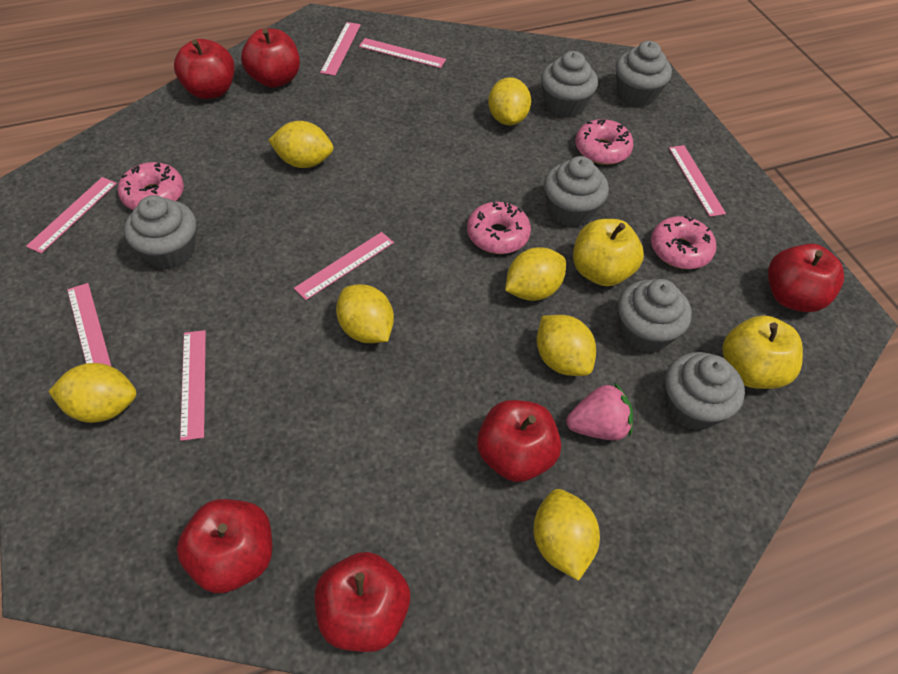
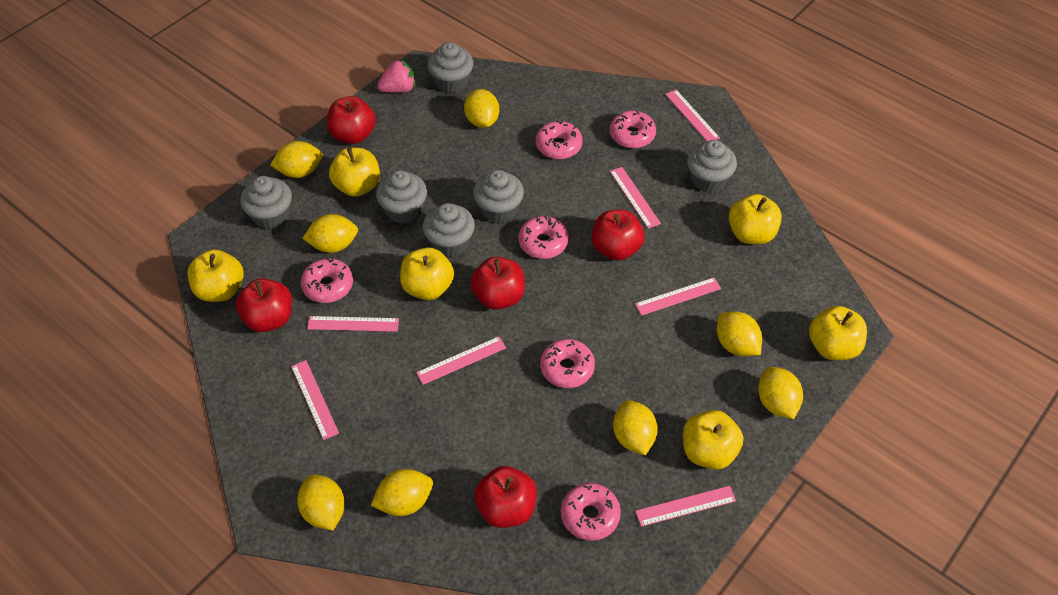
pink donut: [118,162,184,210] [467,202,531,254] [575,119,634,165] [651,215,717,269] = 4 -> [301,258,353,303] [518,216,569,259] [536,120,583,159] [540,339,595,388] [561,483,621,541] [610,111,656,148] = 6
red apple: [174,39,235,99] [177,499,272,593] [241,28,300,88] [314,552,410,652] [477,400,561,482] [768,244,844,312] = 6 -> [236,278,292,332] [327,96,376,144] [471,257,525,310] [475,466,537,528] [591,209,644,261] = 5
yellow apple: [573,219,644,286] [722,316,803,389] = 2 -> [188,249,244,302] [329,147,380,197] [400,247,454,300] [683,410,743,470] [728,194,782,244] [809,306,867,360] = 6
yellow lemon: [48,363,136,423] [268,121,333,168] [336,284,394,343] [488,77,531,125] [505,247,566,301] [533,489,600,581] [537,315,596,376] = 7 -> [270,141,323,178] [297,475,345,530] [302,214,358,253] [371,469,433,516] [464,89,499,128] [613,400,658,455] [717,312,762,356] [758,367,803,419] = 8

